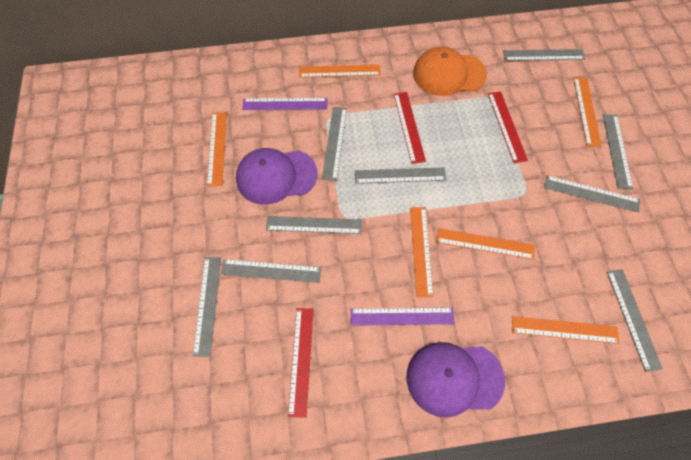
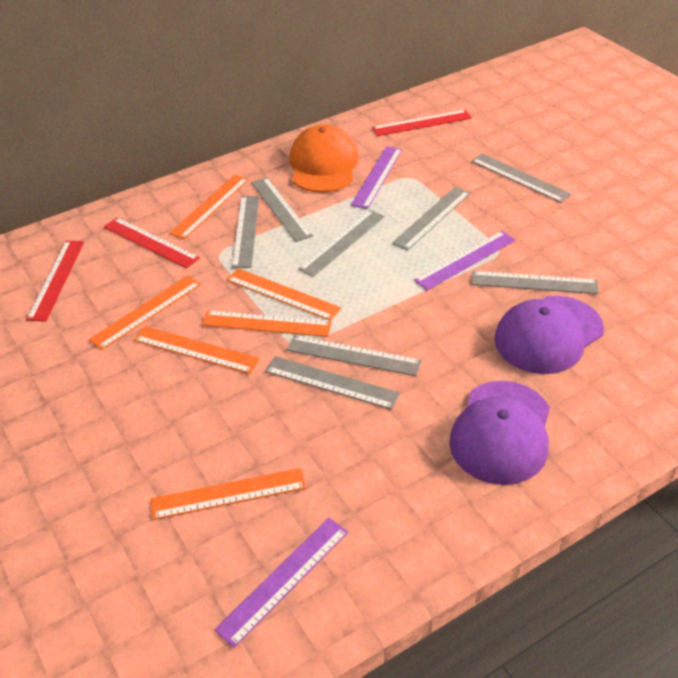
grey ruler: [193,257,221,356] [221,259,321,283] [266,216,362,234] [322,107,347,181] [355,167,446,184] [503,49,585,61] [545,176,640,213] [603,114,633,189] [607,269,663,372] = 9 -> [232,196,259,268] [251,177,313,242] [265,356,400,410] [287,335,422,376] [298,210,385,277] [392,187,470,251] [471,154,571,203] [472,271,599,294] = 8
purple ruler: [242,98,327,110] [350,308,455,325] = 2 -> [214,518,348,648] [351,146,402,209] [414,231,515,291] = 3

